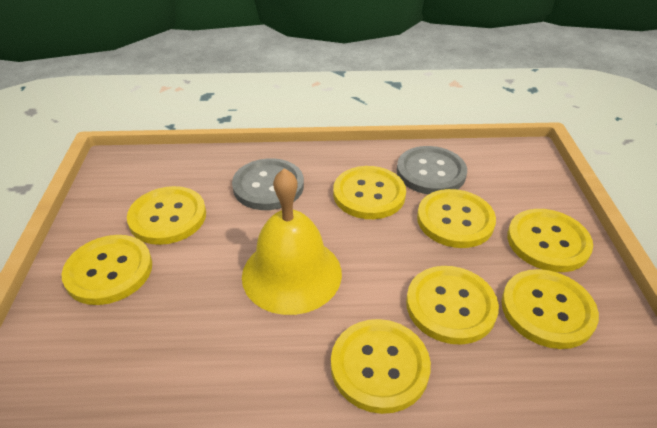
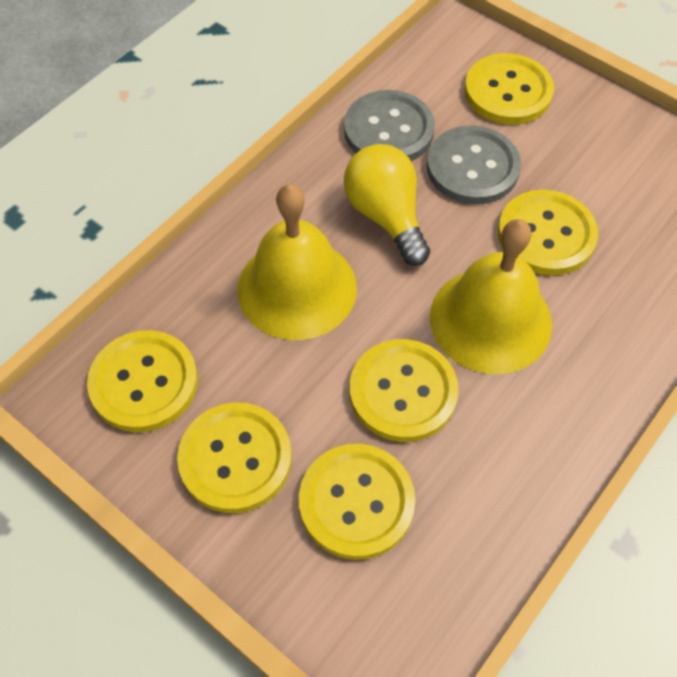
yellow bell: [242,168,342,315] = 1 -> [237,184,357,340] [430,219,552,375] = 2
yellow button: [62,235,152,305] [127,186,206,245] [331,319,431,414] [333,166,406,219] [406,266,499,345] [417,189,496,248] [501,269,599,349] [507,209,593,272] = 8 -> [87,330,198,432] [177,402,292,513] [299,444,415,560] [349,339,459,442] [464,53,554,125] [498,190,598,276] = 6
yellow light bulb: none = 0 -> [344,144,430,266] = 1

